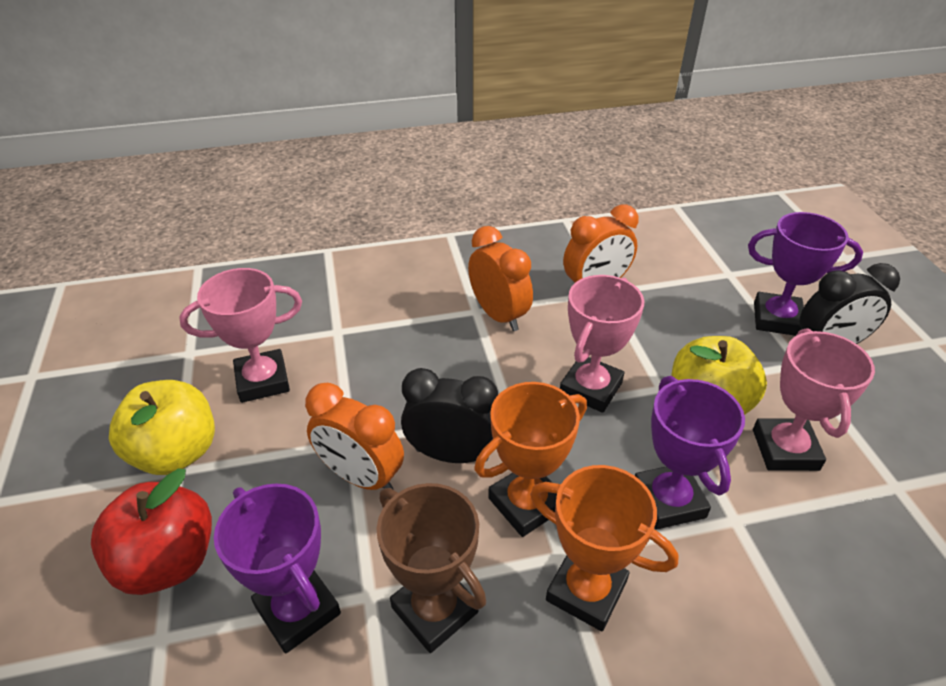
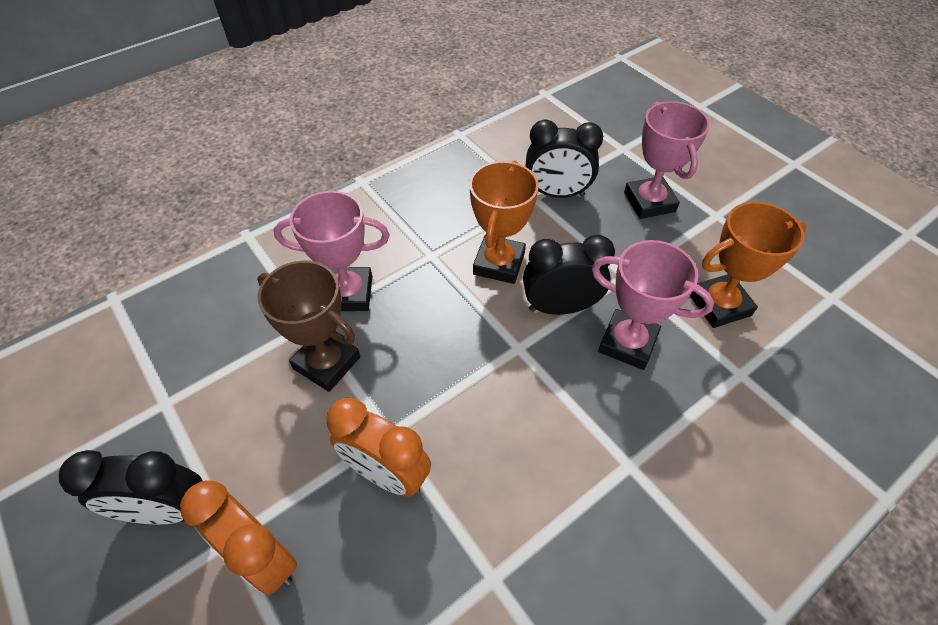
black clock: [401,368,498,463] [800,263,900,344] = 2 -> [59,450,203,525] [523,235,615,315] [525,120,603,198] = 3
orange clock: [305,383,404,490] [468,226,533,331] [563,204,638,283] = 3 -> [180,480,297,595] [327,398,431,497] = 2
purple trophy: [214,484,341,653] [635,376,745,529] [748,212,863,336] = 3 -> none = 0
red apple: [91,469,212,595] = 1 -> none = 0
yellow apple: [109,380,215,475] [671,336,767,415] = 2 -> none = 0

